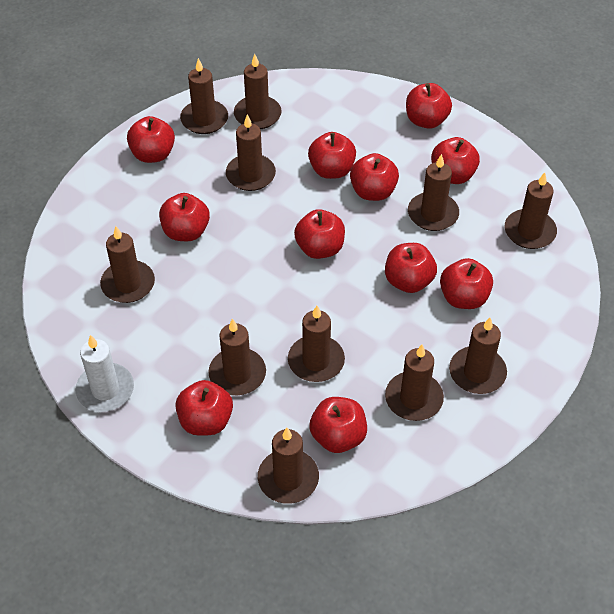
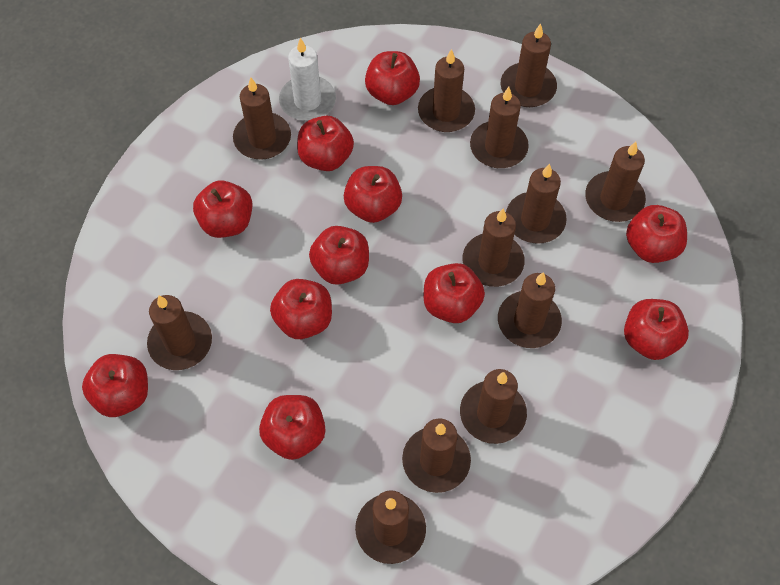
brown candle: [100,226,155,303] [180,58,228,134] [209,318,266,395] [226,114,276,191] [234,54,281,129] [258,428,319,504] [288,306,345,382] [385,345,444,421] [408,154,459,231] [449,318,507,394] [505,172,557,249] = 11 -> [147,295,212,370] [233,78,291,159] [355,490,426,564] [402,418,471,493] [418,49,475,132] [460,369,527,444] [463,208,525,287] [470,87,529,168] [498,272,562,348] [501,23,557,107] [506,164,567,244] [585,142,646,222] = 12

